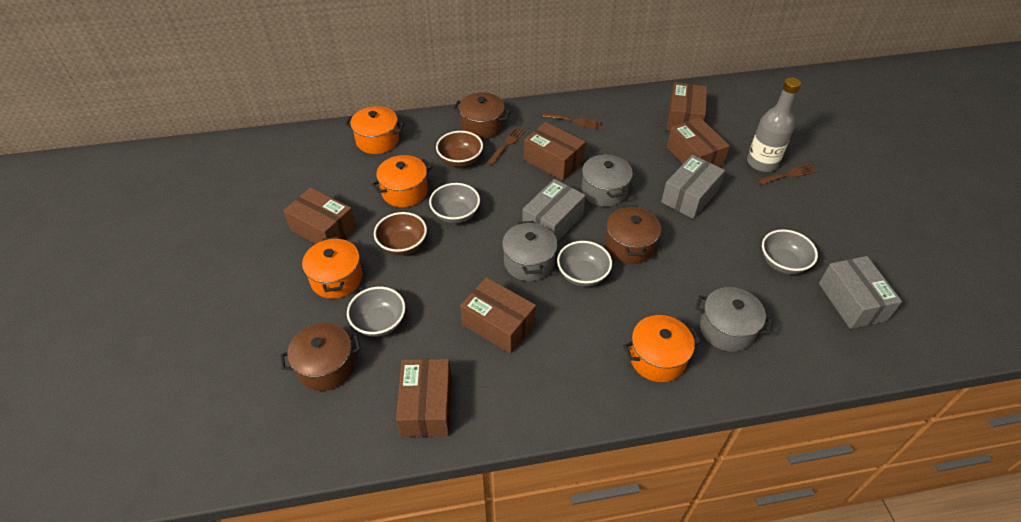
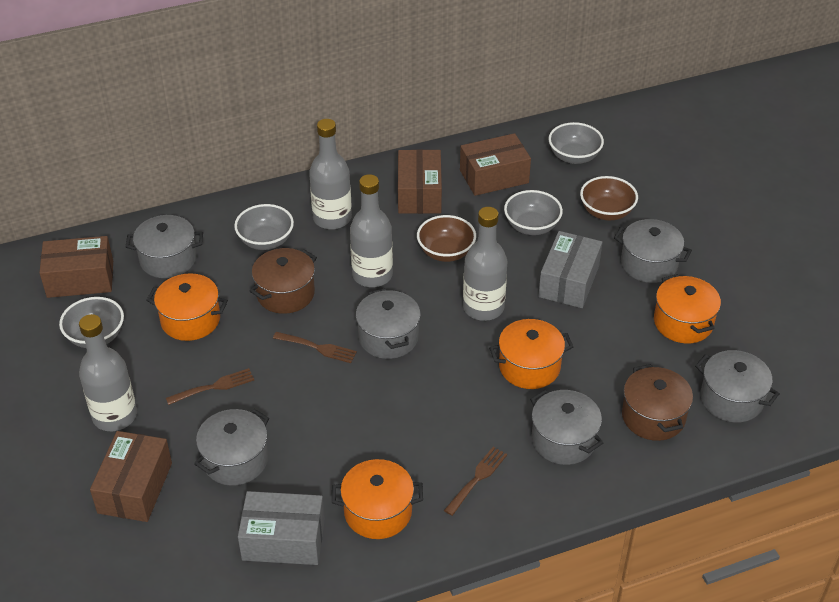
brown box: [283,187,356,244] [396,359,452,437] [460,277,536,354] [524,122,585,181] [666,82,707,131] [667,117,730,167] = 6 -> [39,236,113,298] [90,431,172,522] [398,149,442,214] [460,133,531,196] = 4
brown pot: [280,323,361,391] [453,93,511,139] [605,205,661,264] = 3 -> [250,248,317,314] [622,364,693,441] = 2
grey bottle: [747,77,801,172] = 1 -> [79,314,137,431] [309,119,352,229] [350,174,393,287] [463,207,507,321] = 4
grey box: [522,179,586,242] [661,155,725,219] [819,256,902,329] = 3 -> [238,491,325,565] [538,231,602,308] = 2
grey pot: [502,221,558,281] [581,153,633,207] [695,287,773,352] = 3 -> [126,215,203,278] [194,409,269,486] [356,288,421,359] [530,390,603,465] [614,219,692,283] [695,350,780,423] = 6

